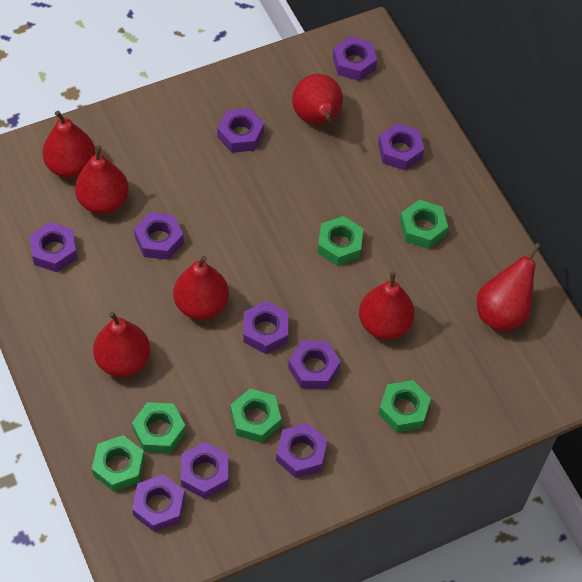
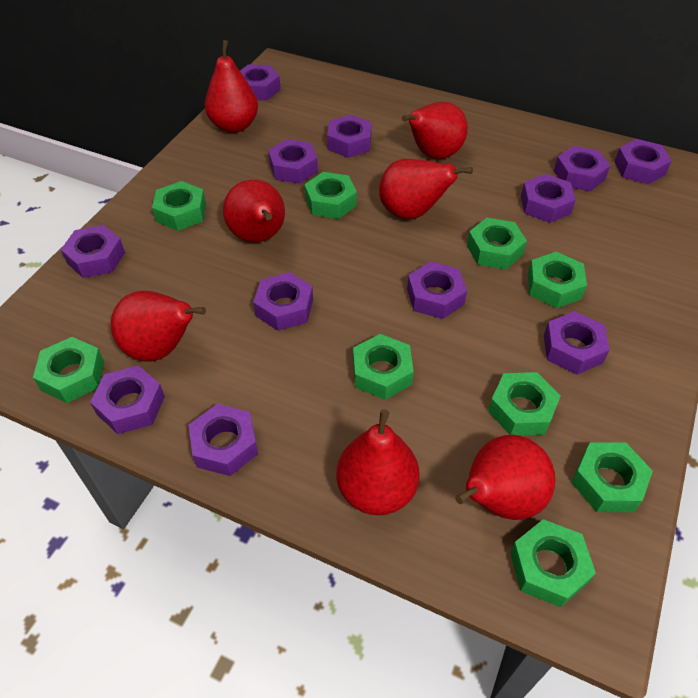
green nut: [92,435,145,492] [132,402,186,453] [231,388,281,443] [318,216,363,266] [379,380,431,433] [400,200,448,249] = 6 -> [33,337,104,403] [152,181,206,231] [304,172,357,219] [353,334,414,400] [467,218,527,270] [488,372,561,436] [510,519,596,607] [528,251,587,308] [571,442,653,512] = 9
purple nut: [30,222,77,272] [132,474,185,532] [134,212,184,260] [181,442,228,499] [217,108,264,153] [244,301,288,354] [276,423,328,478] [288,340,341,389] [333,36,377,81] [378,123,424,170] = 10 -> [61,225,125,278] [90,366,165,434] [189,404,258,476] [240,64,281,100] [253,272,313,331] [268,139,318,184] [327,115,372,158] [407,261,467,319] [521,174,576,223] [544,311,610,375] [554,146,610,191] [614,139,672,184] = 12

